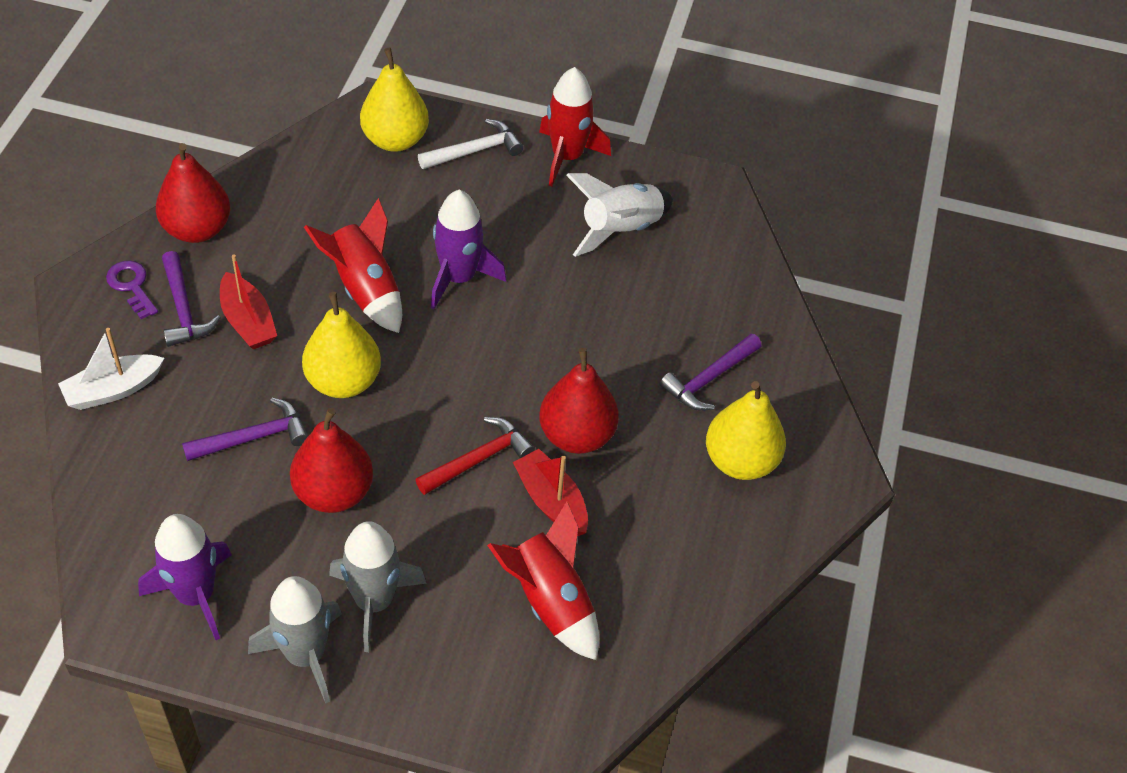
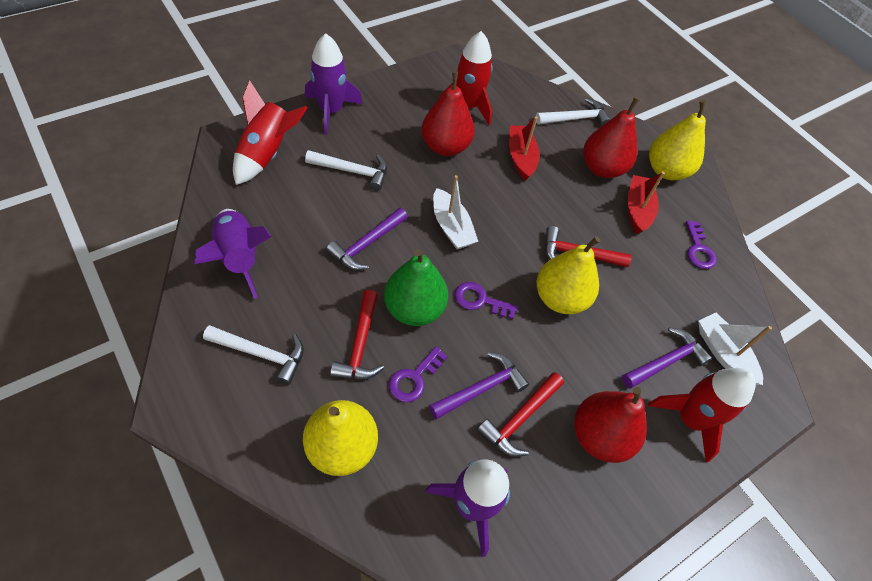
green pear: none = 0 -> [384,249,448,326] = 1
grey rocket: [248,576,342,704] [329,521,427,652] = 2 -> none = 0
purple key: [106,261,158,319] = 1 -> [389,346,448,402] [455,282,518,319] [686,221,717,269] = 3
purple rocket: [138,514,232,640] [431,190,506,309] = 2 -> [194,209,272,299] [305,33,362,135] [425,459,510,557] = 3
red hammer: [416,417,535,495] = 1 -> [330,290,384,379] [477,372,564,457] [545,226,632,268] = 3
white boat: [58,328,164,410] = 1 -> [433,175,478,249] [698,313,772,385] = 2
white hammer: [418,119,523,169] = 1 -> [203,325,304,385] [305,150,387,191] [536,98,611,126] = 3
white rocket: [566,173,673,257] = 1 -> none = 0

